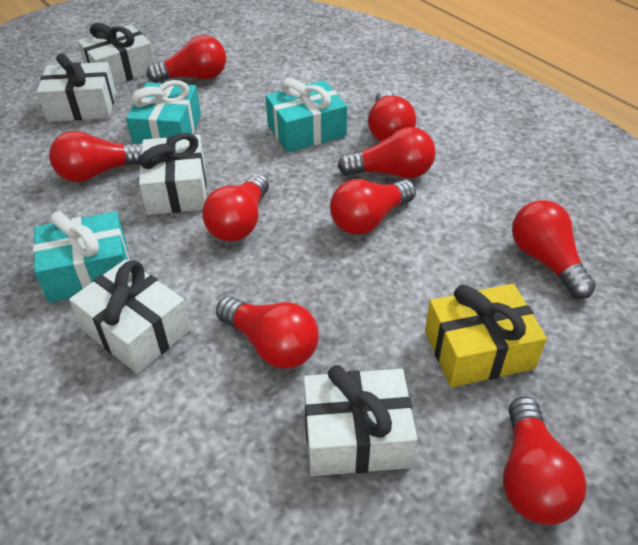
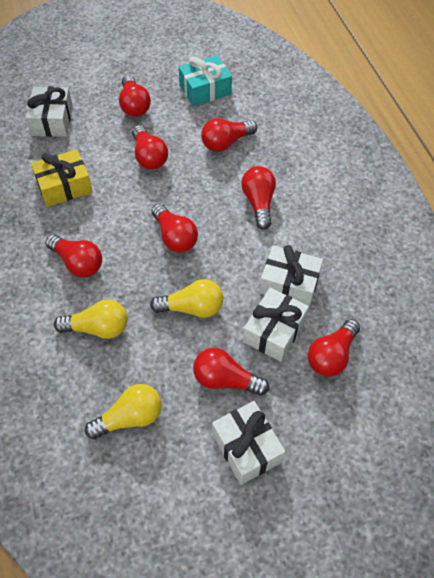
red light bulb: [49,131,142,182] [147,35,226,83] [202,174,269,242] [216,296,319,369] [330,179,416,235] [337,127,435,179] [368,90,416,142] [503,396,587,525] [512,200,596,299] = 9 -> [46,234,102,278] [119,75,151,117] [132,125,168,170] [151,204,198,252] [193,348,269,396] [201,118,257,152] [241,166,276,230] [308,319,360,377] = 8
turquoise gift: [33,211,130,303] [126,80,201,144] [265,78,347,153] = 3 -> [179,55,232,106] = 1
white gift: [37,53,116,122] [69,259,191,374] [77,23,155,85] [139,133,207,215] [304,365,417,476] = 5 -> [26,86,73,137] [212,401,285,485] [243,288,309,362] [259,245,323,307] = 4
yellow light bulb: none = 0 -> [54,299,127,339] [85,384,162,439] [150,279,223,318] = 3

